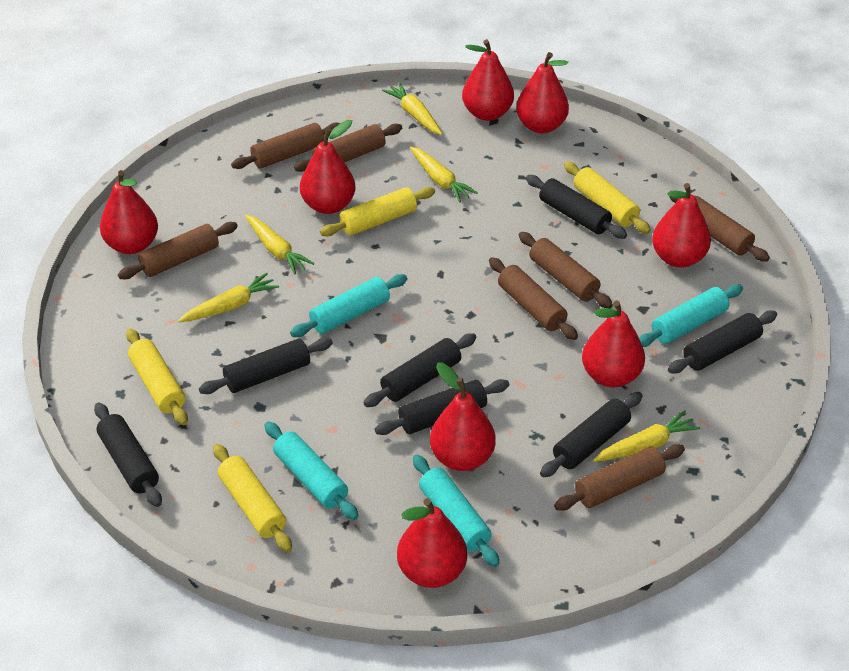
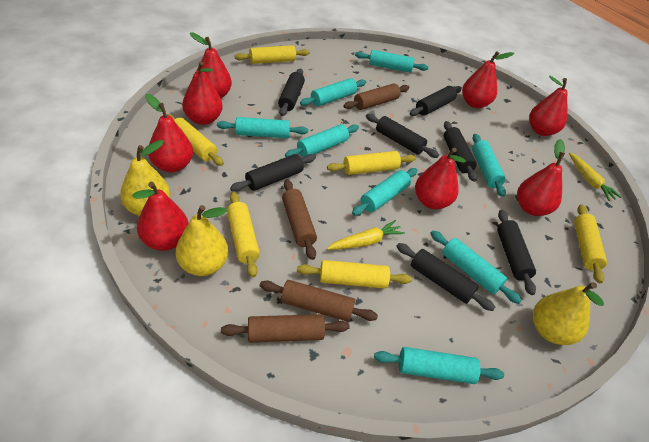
brown rolling pin: [118,222,238,279] [231,122,340,169] [294,124,402,172] [489,257,578,340] [519,232,613,309] [554,444,685,511] [669,196,770,262] = 7 -> [221,314,350,343] [260,280,378,322] [282,179,317,260] [343,83,409,110] = 4
turquoise rolling pin: [265,422,358,520] [290,274,407,337] [413,455,500,567] [639,284,743,347] = 4 -> [217,117,308,138] [285,124,359,158] [300,78,366,106] [352,168,417,216] [355,50,428,73] [374,347,504,384] [430,231,522,304] [472,134,506,197] = 8
yellow carrot: [178,273,279,323] [245,215,315,275] [382,83,442,135] [410,147,478,202] [593,410,700,462] = 5 -> [327,220,405,250] [569,153,622,201] = 2
yellow pear: none = 0 -> [120,140,170,216] [176,205,228,276] [533,282,604,345] = 3
yellow rolling pin: [126,329,188,425] [213,444,292,552] [320,187,435,236] [564,162,651,234] = 4 -> [166,114,224,166] [227,192,260,277] [235,45,310,64] [297,260,412,289] [327,151,416,175] [574,204,607,283] = 6

